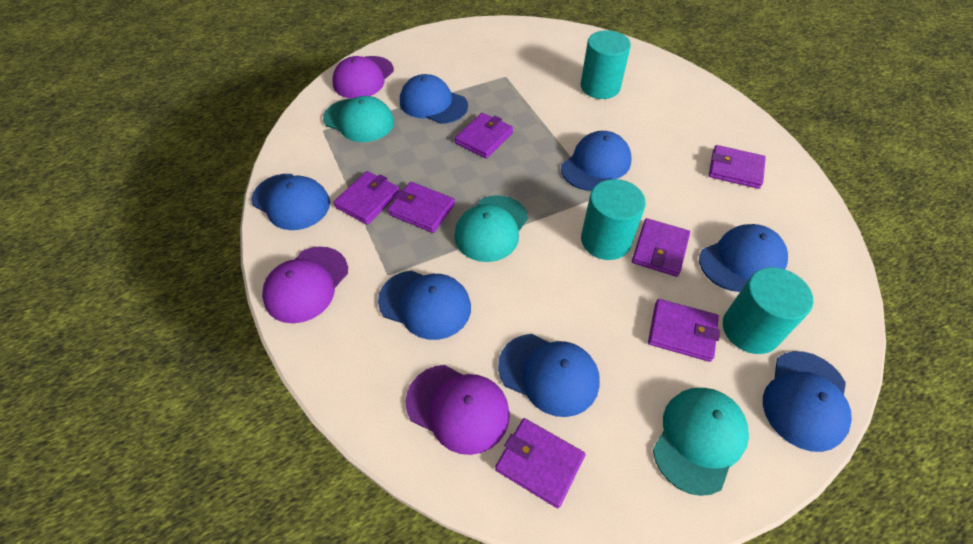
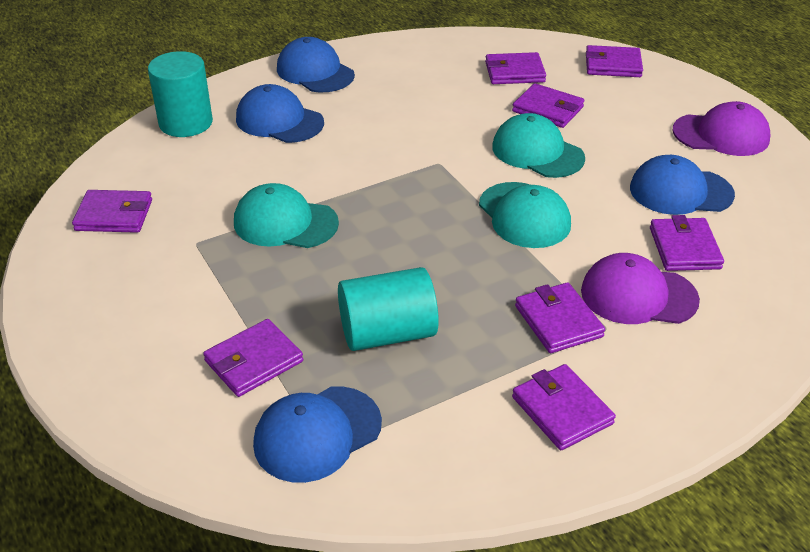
blue cap: [251,174,330,230] [378,270,471,340] [400,74,468,124] [498,334,600,417] [561,131,632,191] [699,224,788,292] [763,351,852,452] = 7 -> [236,84,324,143] [253,387,382,483] [277,37,355,92] [630,155,735,215] = 4
purple cap: [262,247,348,323] [332,56,394,99] [405,365,510,455] = 3 -> [581,253,700,324] [673,101,770,156] = 2
purple wallet: [333,171,400,225] [388,182,455,233] [455,113,513,159] [495,418,586,508] [632,218,690,277] [648,299,720,362] [709,145,766,189] = 7 -> [72,190,152,233] [203,319,303,397] [485,52,546,84] [512,83,585,128] [512,364,616,450] [515,282,605,353] [586,45,643,77] [650,215,724,271] = 8
turquoise cylinder: [581,30,631,99] [581,179,646,260] [723,267,813,354] = 3 -> [148,51,213,137] [338,267,439,351] = 2

